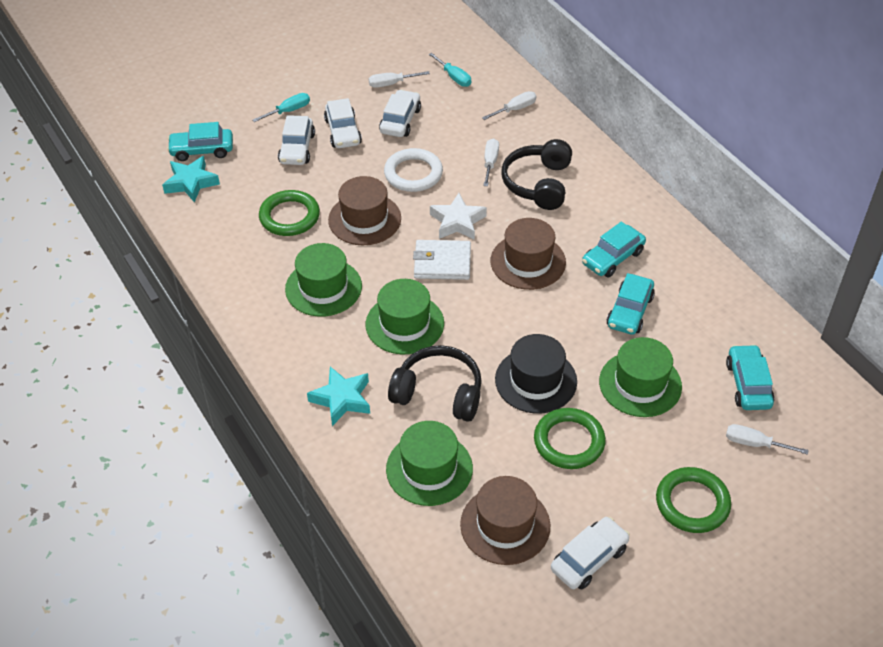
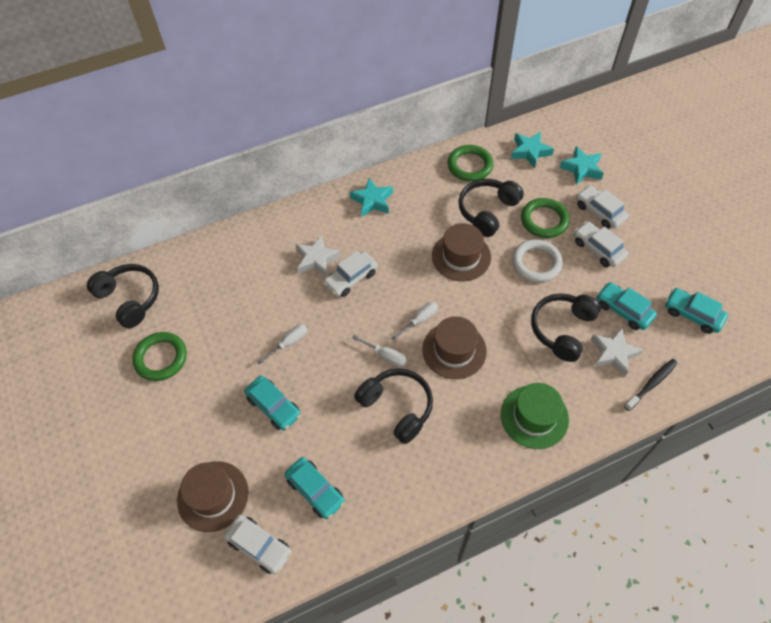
black hat: [495,334,577,414] = 1 -> none = 0
black headphones: [388,345,482,422] [501,139,572,210] = 2 -> [87,264,159,328] [354,368,433,444] [459,179,524,237] [531,293,601,362] = 4
black toothbrush: none = 0 -> [624,359,678,411] = 1
green hat: [285,243,362,317] [366,279,444,354] [386,421,473,506] [599,337,682,417] = 4 -> [501,383,569,449] = 1
turquoise screwdriver: [253,93,310,122] [429,53,471,87] = 2 -> none = 0
turquoise star: [162,156,220,203] [307,367,370,426] = 2 -> [350,178,393,217] [511,132,554,169] [559,146,604,185] = 3
white screwdriver: [368,71,430,88] [482,91,536,120] [483,138,499,186] [726,424,809,455] = 4 -> [257,324,307,365] [352,335,407,367] [391,302,438,341] = 3
white star: [430,193,487,240] = 1 -> [295,234,341,277] [591,328,643,377] = 2
white wallet: [413,240,471,280] = 1 -> none = 0

